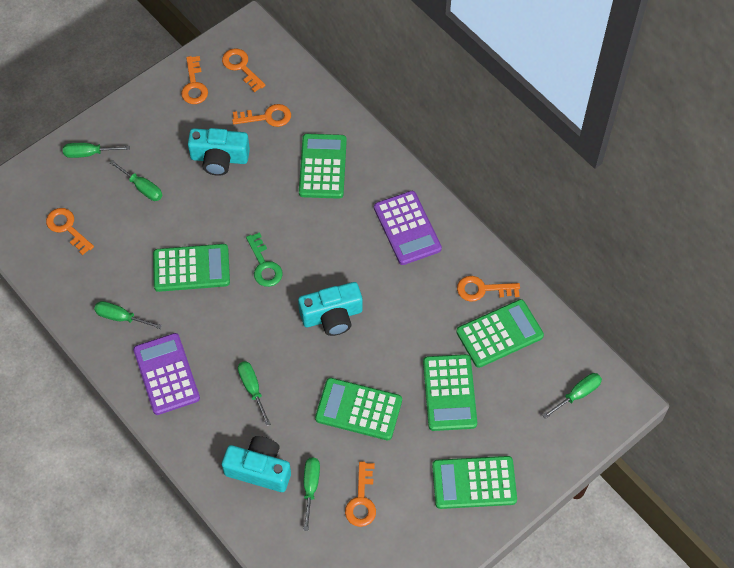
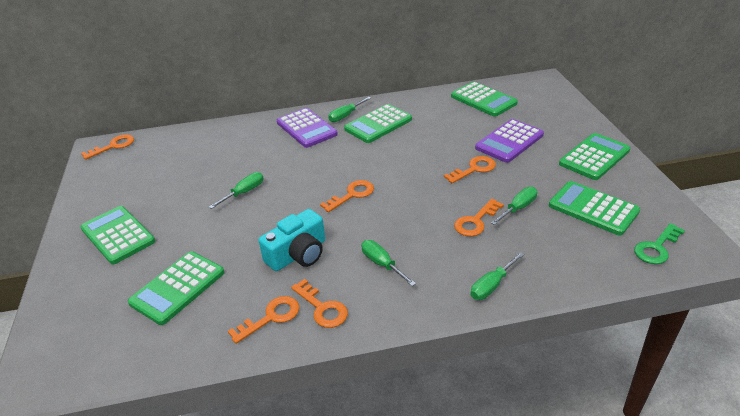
green screwdriver: [63,143,130,158] [94,301,162,329] [110,160,162,201] [238,361,271,426] [304,457,320,531] [542,373,602,419] = 6 -> [209,172,264,209] [328,97,371,122] [361,240,416,286] [471,252,524,300] [491,187,537,225] = 5
turquoise camera: [188,128,250,176] [222,436,291,492] [298,282,363,336] = 3 -> [259,209,325,271] = 1

